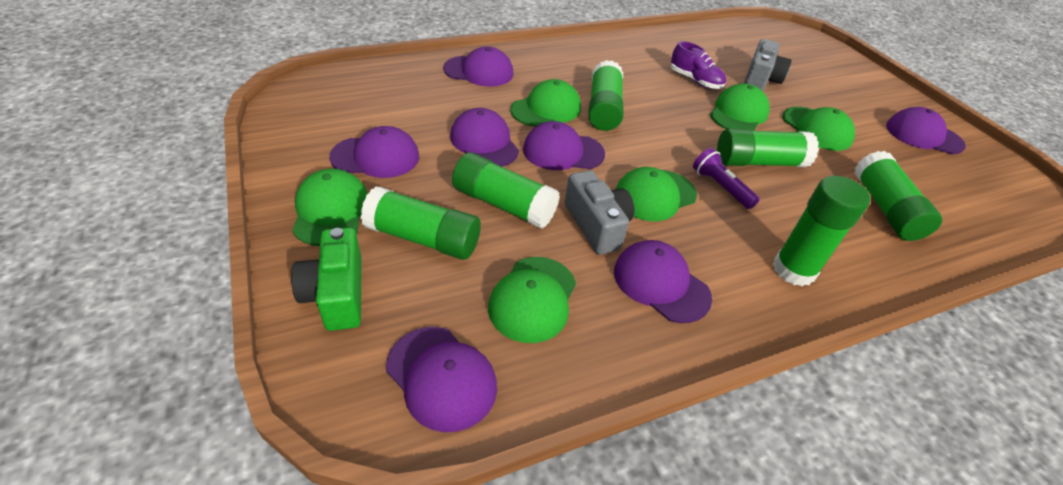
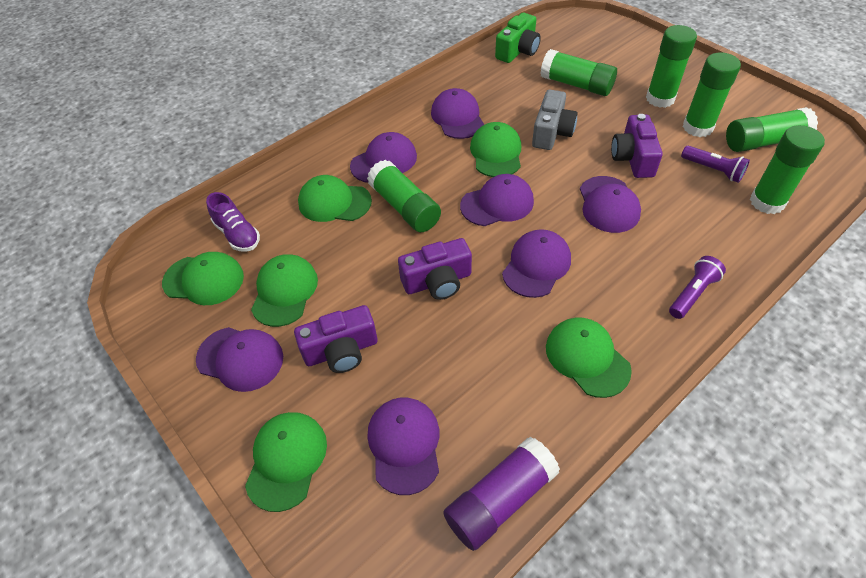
grey camera: [564,170,634,255] [744,39,792,91] = 2 -> [532,90,578,150] = 1
purple camera: none = 0 -> [294,305,378,373] [398,238,472,300] [611,114,663,178] = 3
purple flashlight: [693,148,760,209] = 1 -> [669,256,726,319] [681,146,750,183] = 2
purple glue stick: none = 0 -> [443,437,560,551] = 1

